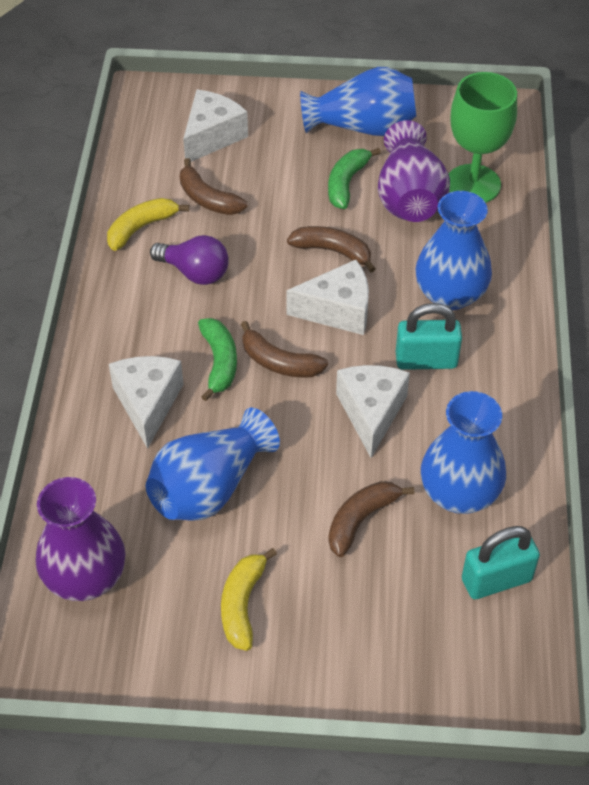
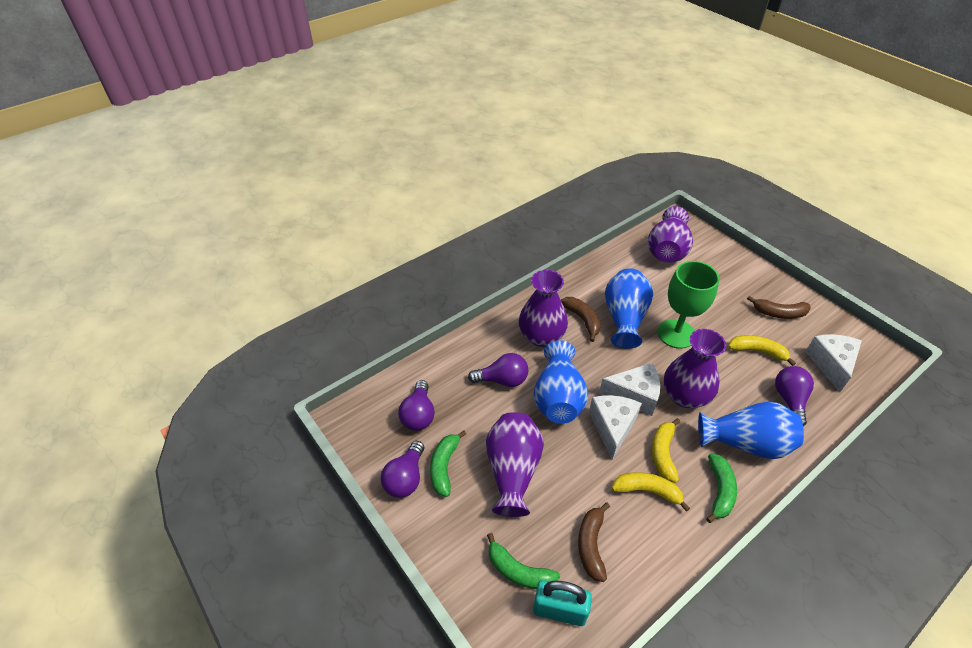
blue vase: [146,408,280,521] [300,67,416,136] [415,191,492,310] [421,391,506,514] = 4 -> [534,340,589,424] [605,268,653,349] [698,401,804,459] = 3
brown banana: [180,158,248,215] [241,321,328,378] [287,226,376,272] [328,481,414,557] = 4 -> [561,297,601,342] [578,502,610,582] [747,296,811,319] = 3
green banana: [198,318,237,401] [328,148,381,209] = 2 -> [430,431,466,497] [487,533,560,589] [706,453,737,523] = 3
purple light bulb: [150,235,229,285] = 1 -> [381,441,424,498] [398,380,435,431] [468,353,528,387] [775,366,814,426] = 4
purple vase: [36,477,126,601] [378,120,450,222] = 2 -> [486,412,544,517] [519,270,568,347] [648,206,693,263] [664,329,726,408] = 4
turquoise padlock: [396,303,462,370] [462,526,540,599] = 2 -> [533,580,592,626] = 1
white cheese: [109,356,184,449] [183,89,248,162] [286,260,369,335] [336,365,410,458] = 4 -> [589,395,642,460] [599,363,660,416] [805,334,862,392] = 3
yellow banana: [107,198,189,251] [221,548,277,651] = 2 -> [612,472,690,512] [652,418,680,483] [728,335,796,366] = 3

